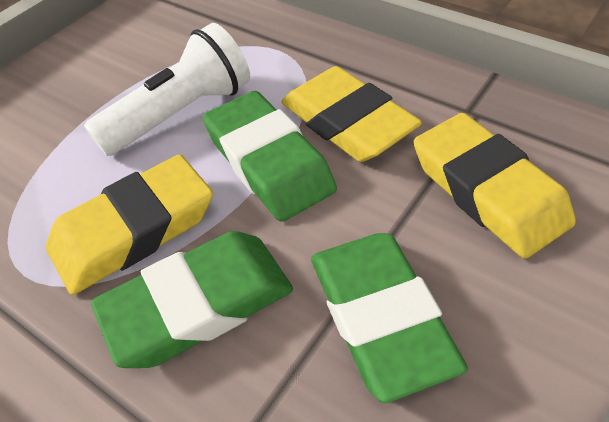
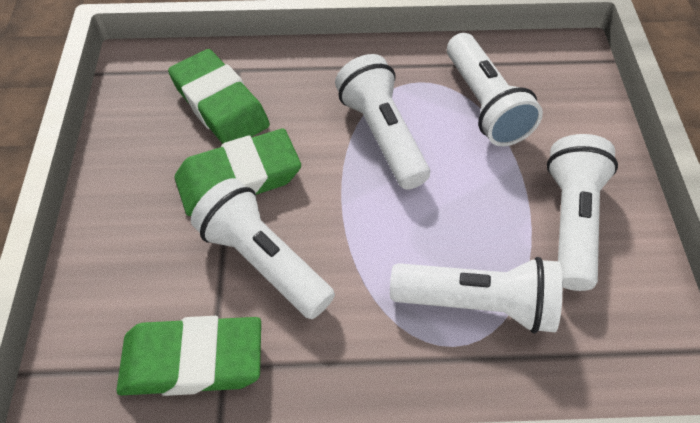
white flashlight: [84,23,250,156] = 1 -> [191,178,335,319] [335,54,430,189] [390,257,563,333] [447,33,543,146] [547,134,618,291] = 5
yellow eraser: [46,154,213,295] [281,66,422,162] [414,113,576,259] = 3 -> none = 0

